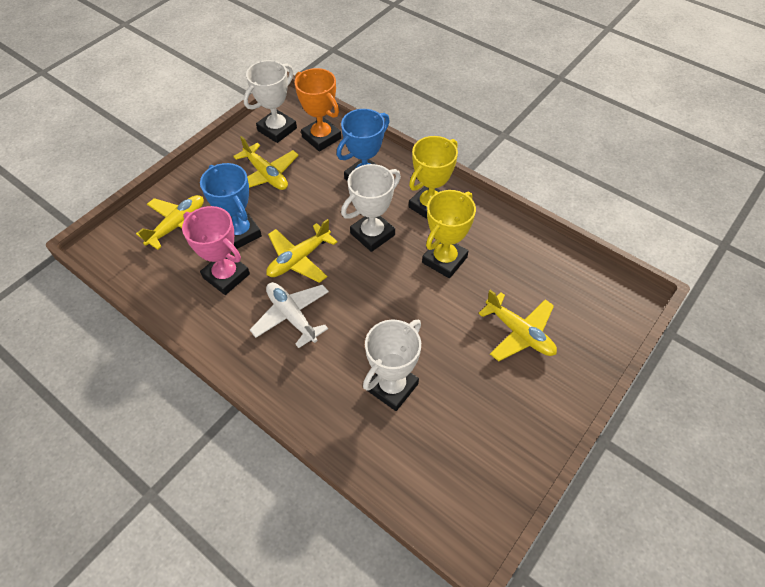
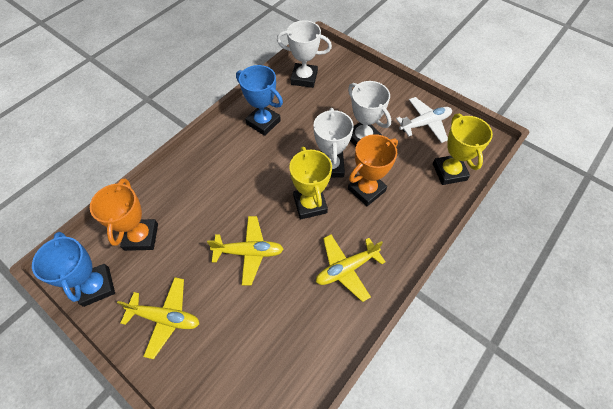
orange trophy: [294,68,341,151] = 1 -> [90,178,158,251] [348,134,398,206] = 2
pink trophy: [182,206,250,295] = 1 -> none = 0
yellow plane: [136,195,204,250] [233,136,299,190] [266,219,338,283] [478,290,557,361] = 4 -> [117,277,199,359] [207,216,284,285] [316,235,385,302] = 3

